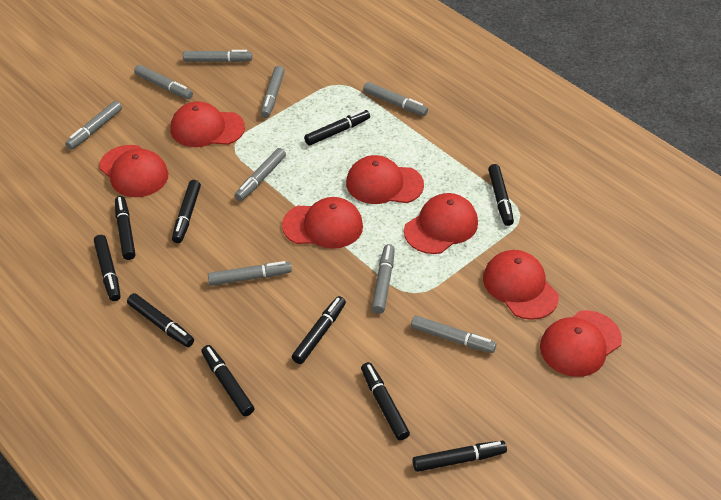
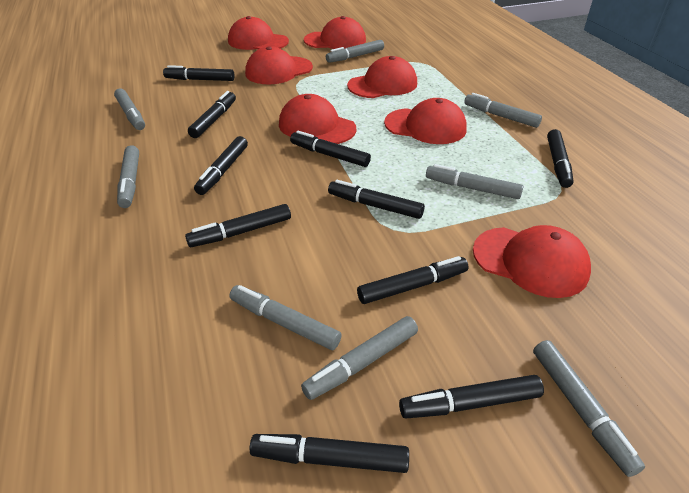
grey marker: [65,101,122,150] [134,65,193,99] [183,50,252,62] [208,261,292,286] [235,148,286,201] [260,66,285,118] [363,82,428,116] [372,244,395,314] [411,316,496,353] = 9 -> [114,88,145,130] [117,145,139,208] [229,285,342,350] [301,316,418,400] [326,40,384,63] [426,164,524,199] [464,93,542,128] [533,340,645,477] = 8

